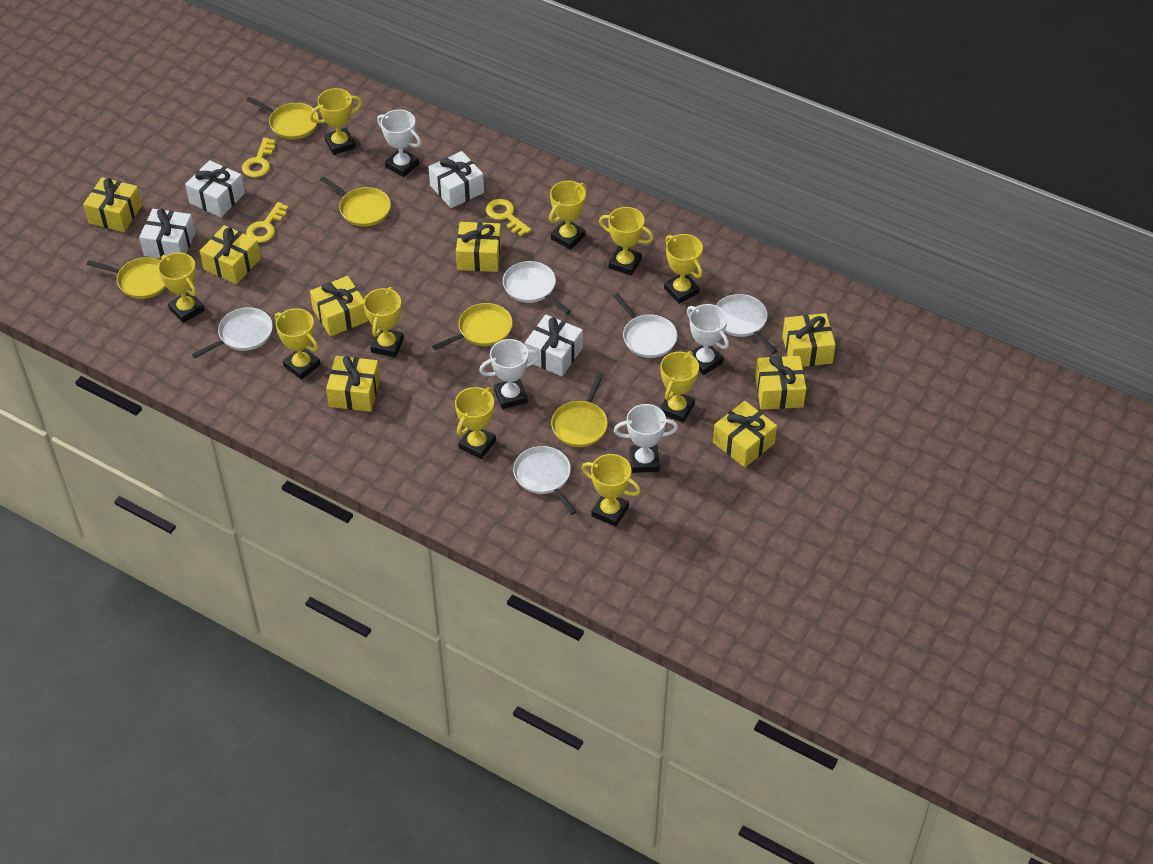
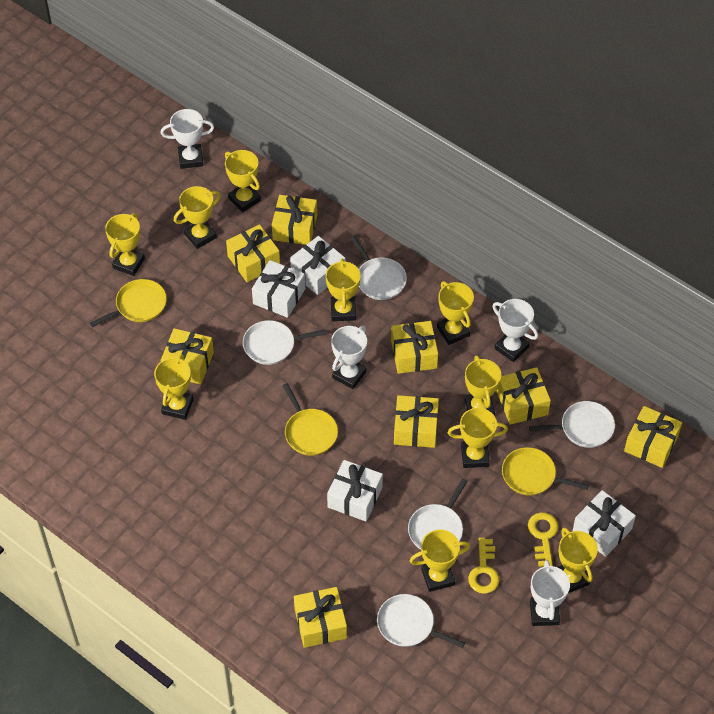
yellow key: [242,138,275,177] [246,202,289,243] [486,199,531,236] = 3 -> [468,537,499,594] [528,512,558,567] = 2
yellow pan: [87,257,166,299] [246,97,319,139] [320,176,391,227] [432,303,513,350] [551,373,608,447] = 5 -> [90,279,167,327] [282,383,338,456] [502,447,589,496] = 3

